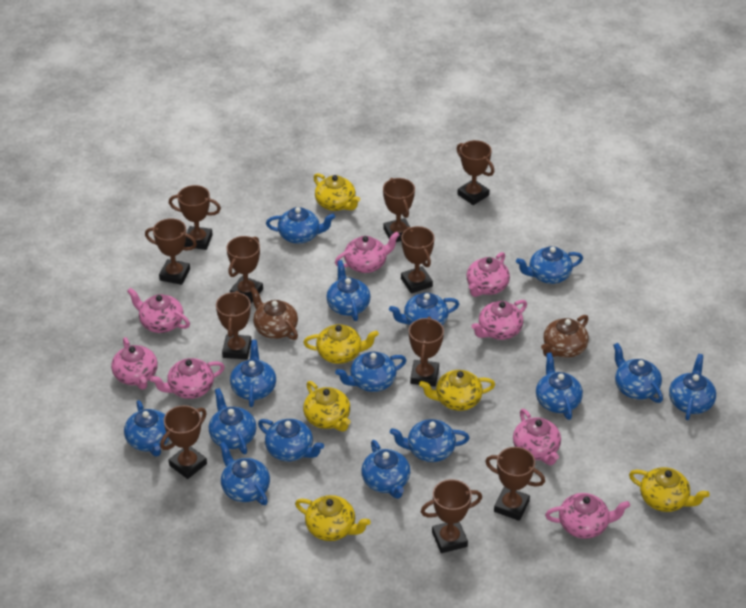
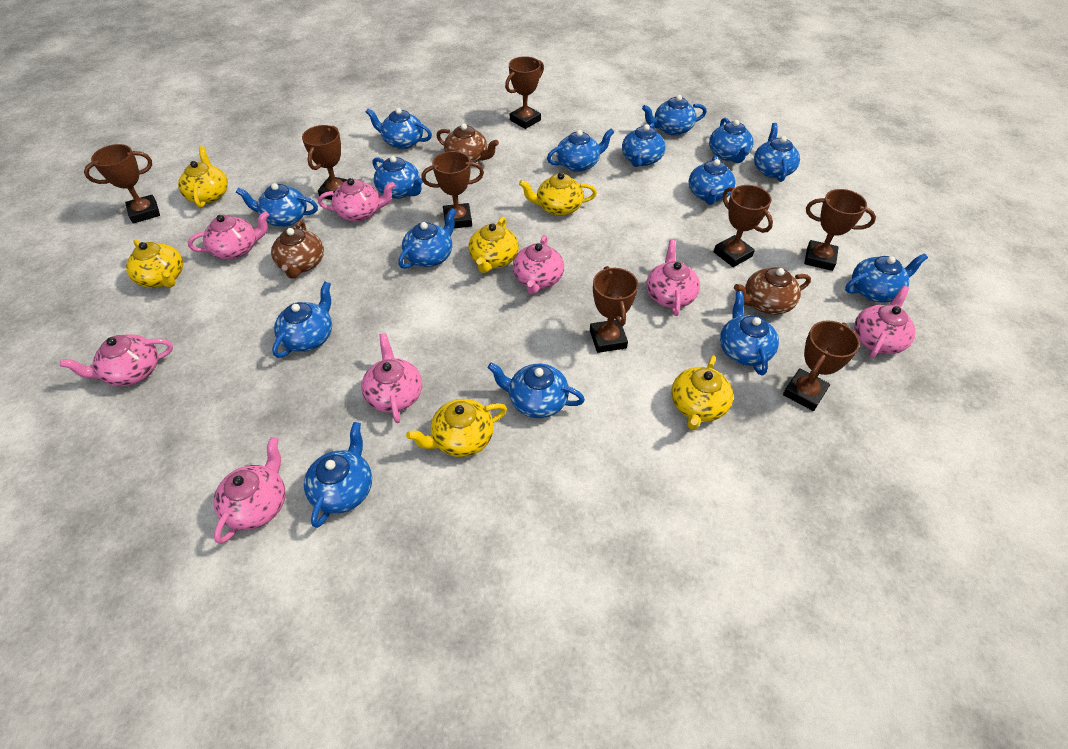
brown teapot: [250,287,298,340] [541,315,589,358] = 2 -> [271,220,324,279] [436,124,499,163] [734,267,811,315] = 3
brown trophy: [145,218,197,285] [160,405,207,479] [169,185,221,250] [216,291,251,359] [227,236,263,303] [383,178,415,242] [401,226,435,294] [409,317,444,387] [421,479,482,553] [457,140,494,205] [485,447,545,521] = 11 -> [84,144,160,223] [302,125,348,200] [421,151,484,228] [505,56,544,129] [590,266,638,353] [714,185,773,267] [783,320,860,411] [804,189,876,271] = 8

